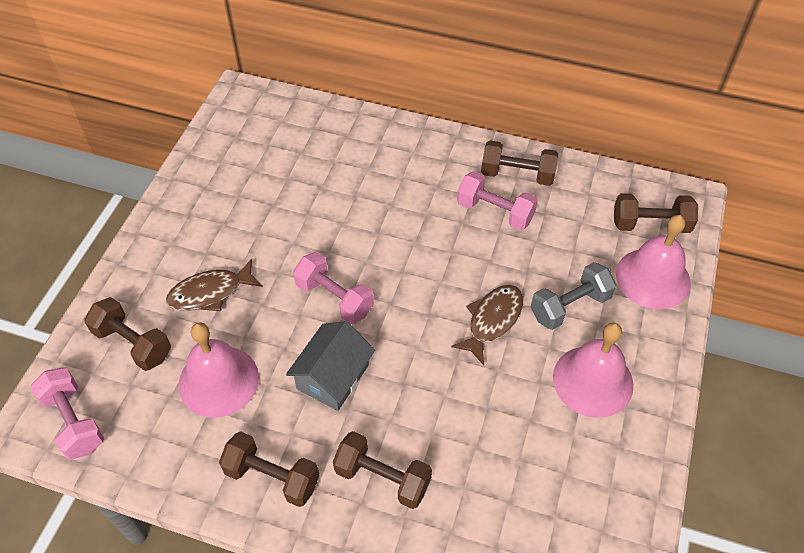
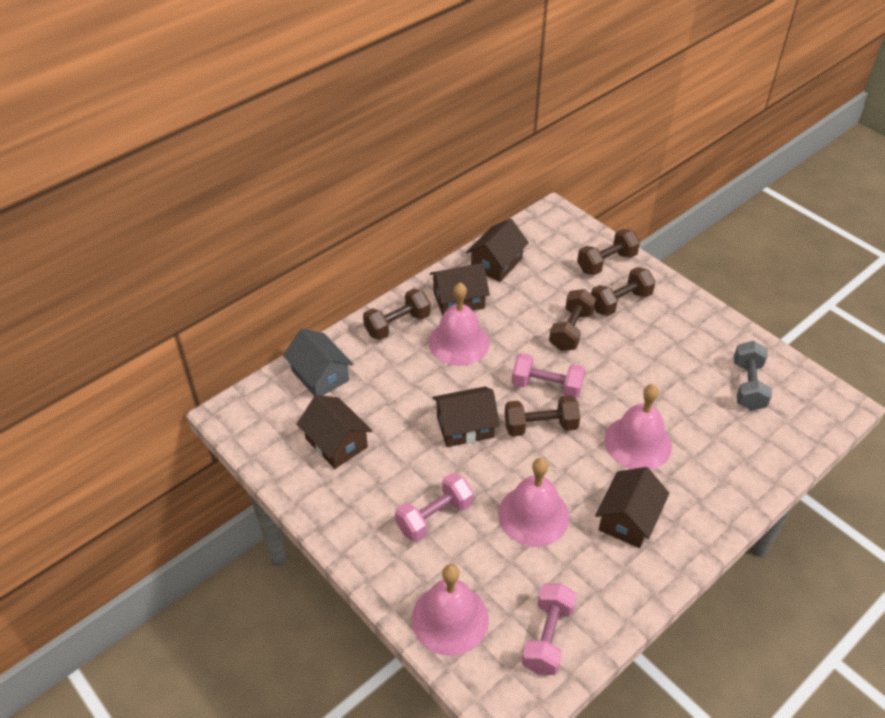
brown fish: [166,259,263,311] [451,285,523,365] = 2 -> none = 0
brown house: none = 0 -> [297,395,372,469] [430,263,490,316] [432,387,500,447] [466,218,529,282] [595,467,670,548] = 5
pink bell: [178,322,259,418] [553,322,633,418] [616,215,690,309] = 3 -> [412,564,489,656] [429,283,490,366] [498,458,570,547] [604,384,672,470] = 4

